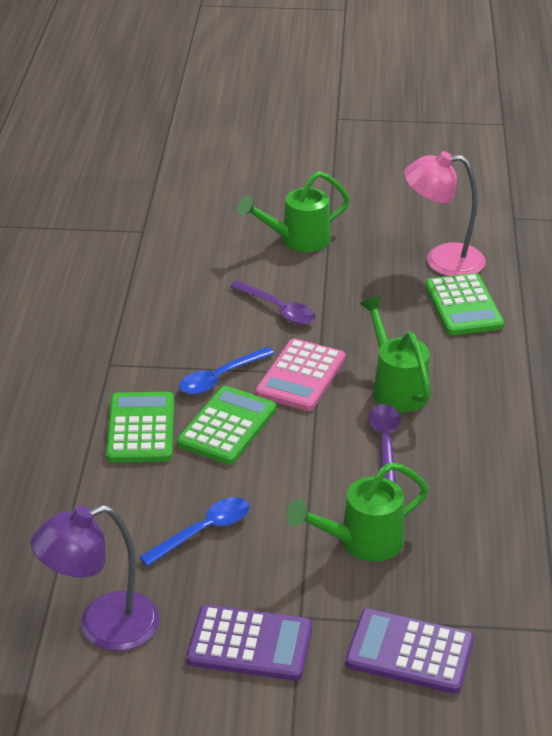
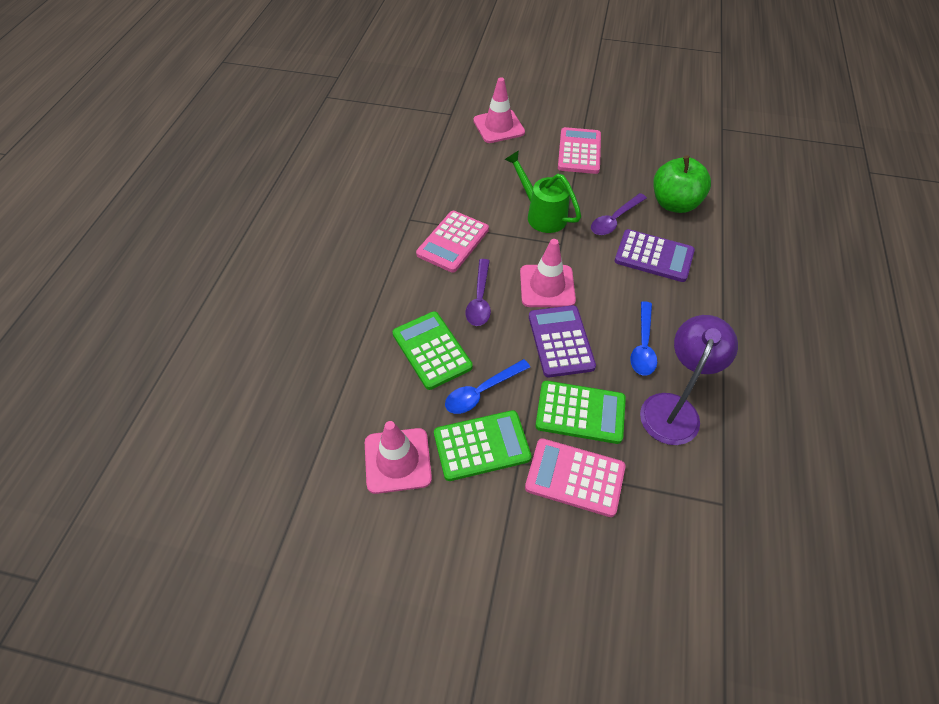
green apple: none = 0 -> [653,156,711,213] = 1
green watering can: [238,171,350,252] [286,462,429,562] [360,296,431,412] = 3 -> [504,150,581,233] = 1
pink calculator: [256,338,345,411] = 1 -> [416,211,489,273] [525,438,625,517] [558,127,601,174] = 3
pink lamp: [404,151,486,276] = 1 -> none = 0
pink traffic cone: none = 0 -> [365,421,432,494] [473,77,525,143] [520,239,576,307] = 3

